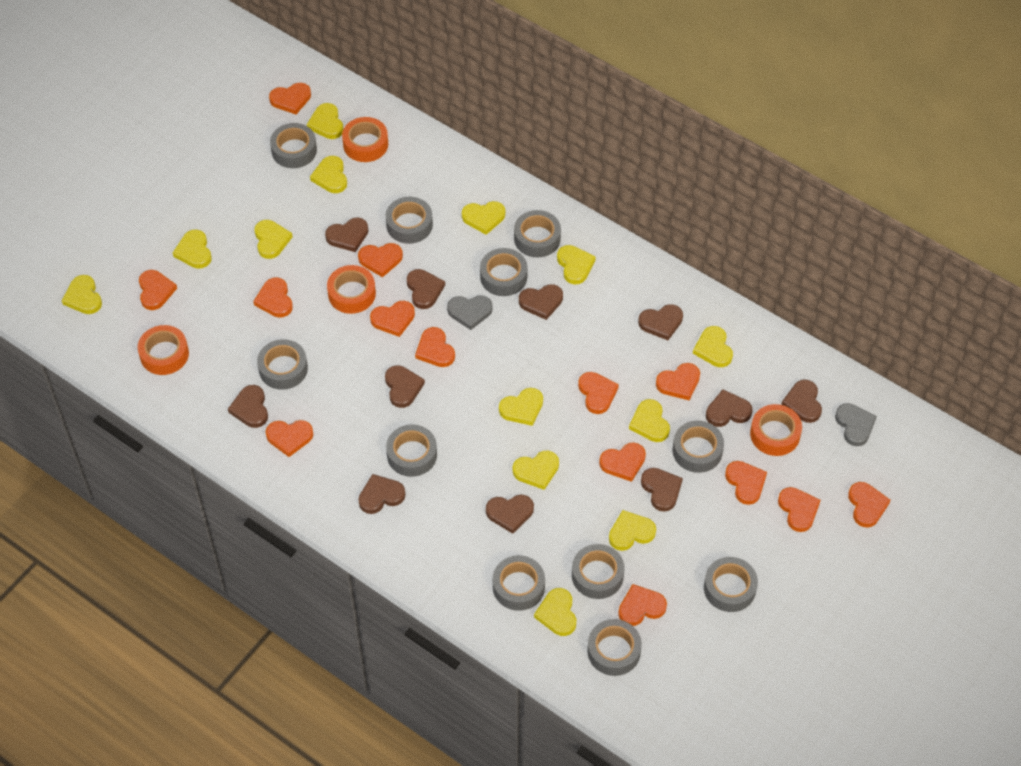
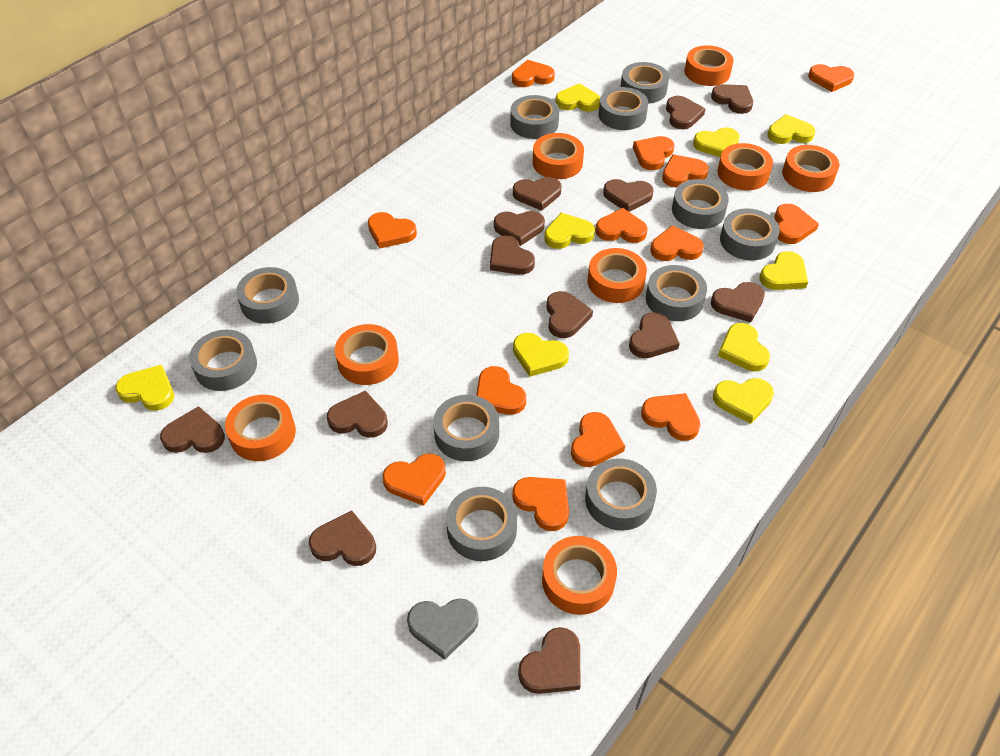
brown heart: [228,385,268,428] [325,217,368,252] [358,474,406,514] [385,365,425,408] [407,269,445,309] [486,495,534,534] [519,284,563,320] [638,304,683,340] [641,468,683,512] [706,390,752,427] [781,379,822,423] = 11 -> [160,406,225,453] [309,510,376,566] [327,390,388,438] [490,235,535,275] [494,211,545,246] [513,177,561,211] [518,627,581,694] [546,291,593,338] [603,179,654,212] [629,312,680,358] [666,96,705,129] [711,84,753,114] [711,282,765,322] = 13
grey heart: [447,295,493,330] [835,403,877,446] = 2 -> [407,598,479,660] = 1
orange heart: [139,270,177,310] [253,277,293,318] [266,420,313,457] [269,83,311,114] [358,243,403,277] [370,301,415,337] [415,327,455,367] [578,372,619,414] [599,442,646,482] [618,584,667,626] [656,363,700,400] [725,461,767,505] [778,487,820,532] [848,482,890,527] = 14 -> [368,212,417,249] [382,453,446,506] [476,366,526,415] [512,60,555,87] [512,477,569,531] [571,412,625,467] [595,208,648,243] [633,136,675,170] [641,393,701,441] [650,225,703,261] [662,154,709,187] [774,204,819,244] [808,64,854,92] = 13
orange tape: [138,325,189,375] [327,265,376,314] [342,117,388,162] [750,404,802,456] = 4 -> [225,395,296,461] [335,324,399,385] [533,133,584,179] [542,536,617,615] [588,248,647,303] [684,45,733,86] [717,143,773,190] [782,145,839,192] = 8
yellow heart: [62,275,102,314] [173,229,211,269] [255,220,292,259] [307,103,343,139] [310,156,347,193] [462,201,505,235] [499,388,543,426] [513,451,559,490] [534,588,576,636] [557,245,596,284] [609,510,656,551] [629,399,670,442] [693,326,733,367] = 13 -> [115,365,174,411] [513,333,569,377] [544,213,595,249] [555,83,600,112] [693,127,740,157] [713,378,774,424] [718,323,770,371] [760,251,808,290] [767,114,816,144] = 9

